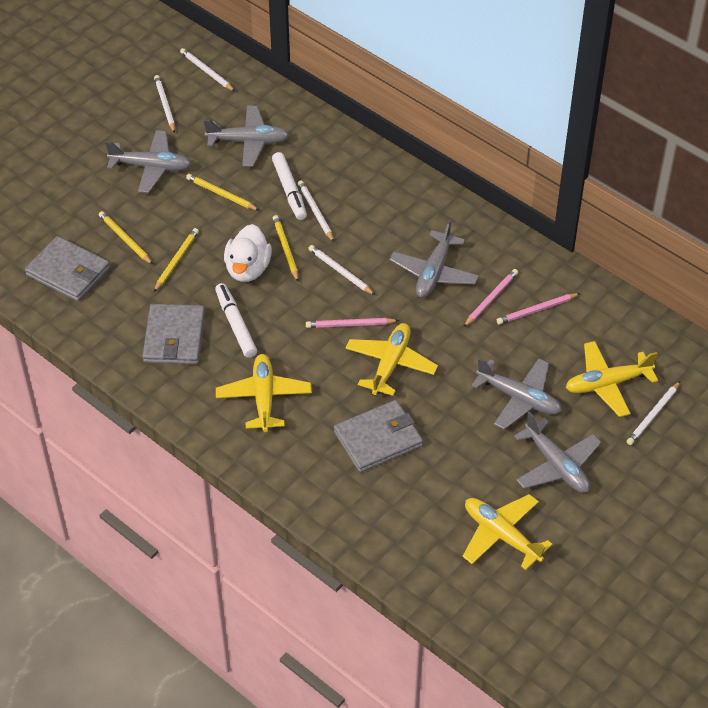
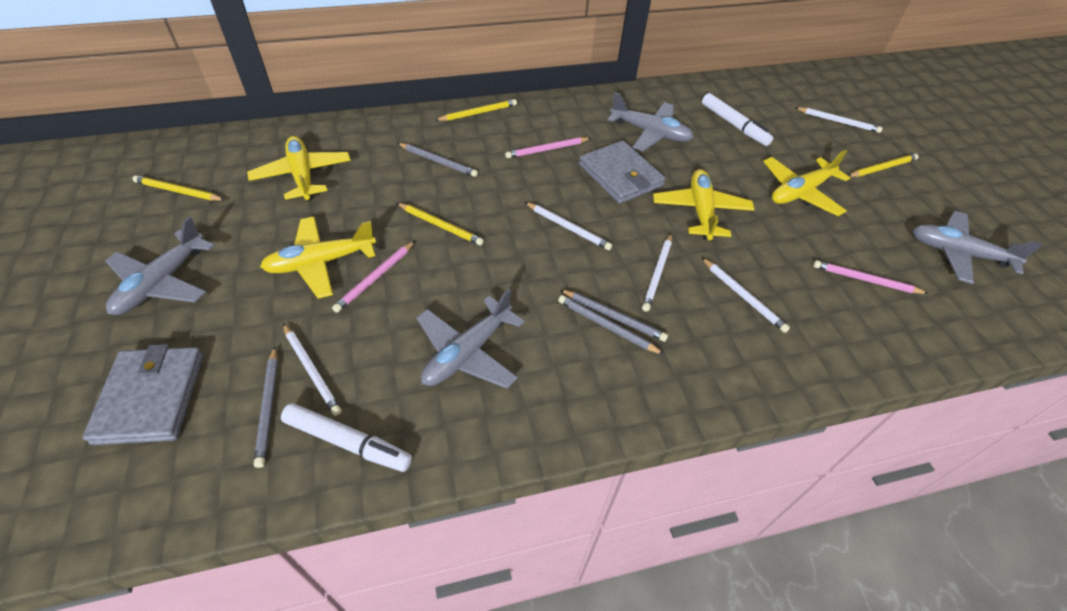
grey pencil: none = 0 -> [254,346,278,468] [397,143,478,177] [558,295,664,355] [560,289,668,342] = 4
grey plane: [105,130,191,193] [204,106,289,167] [390,220,479,298] [471,358,562,429] [514,411,601,493] = 5 -> [105,217,215,315] [416,289,525,389] [608,92,693,151] [913,211,1042,284] = 4
grey wallet: [25,236,110,301] [143,304,205,365] [334,400,423,473] = 3 -> [82,344,203,445] [579,140,665,204] = 2
white duck: [224,224,272,282] = 1 -> none = 0

